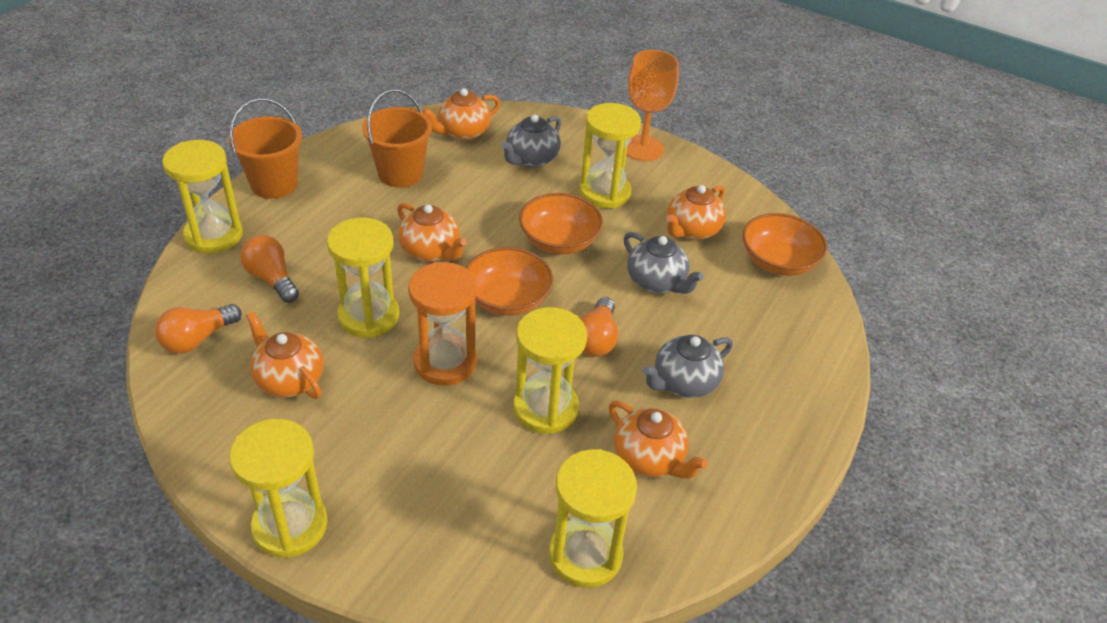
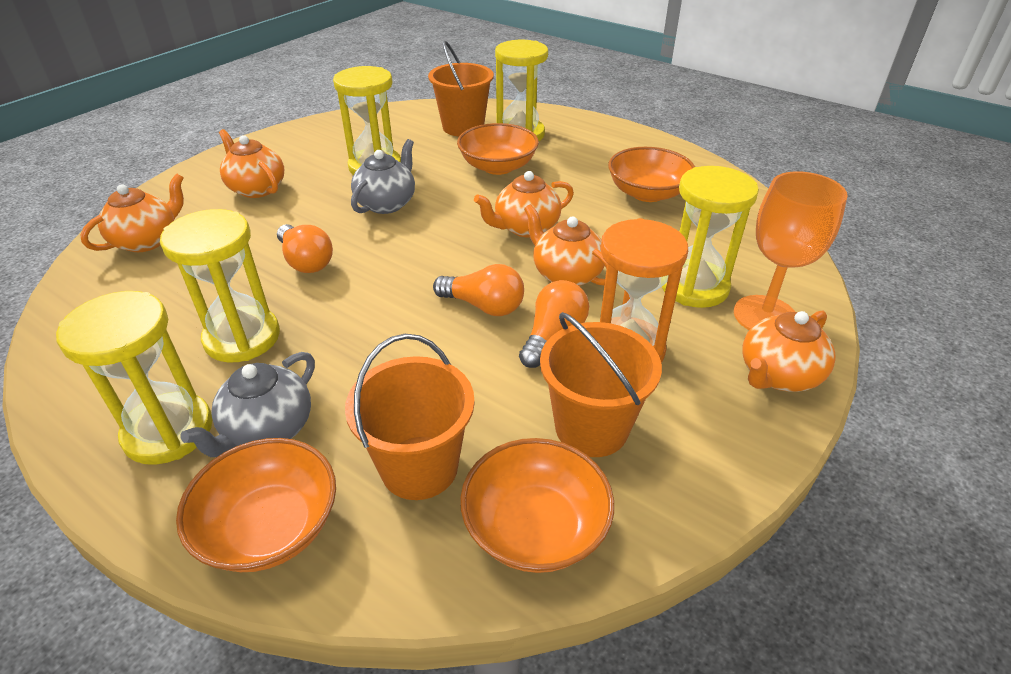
grey teapot: [501,114,561,167] [624,232,704,294] [642,335,733,398] = 3 -> [180,352,315,457] [351,139,415,214] = 2
orange bowl: [466,247,553,316] [519,193,603,254] [742,213,827,276] = 3 -> [176,438,336,572] [457,123,539,175] [460,438,614,573] [608,147,695,202] = 4
orange bucket: [228,98,302,199] [362,89,432,188] = 2 -> [345,334,475,500] [428,41,494,136] [540,312,662,457] = 3
yellow hourglass: [162,140,243,254] [229,419,328,558] [327,218,399,338] [513,307,587,434] [549,449,637,588] [579,103,641,209] = 6 -> [56,291,212,465] [160,209,280,363] [333,66,401,175] [495,40,548,141] [662,166,759,308] = 5

